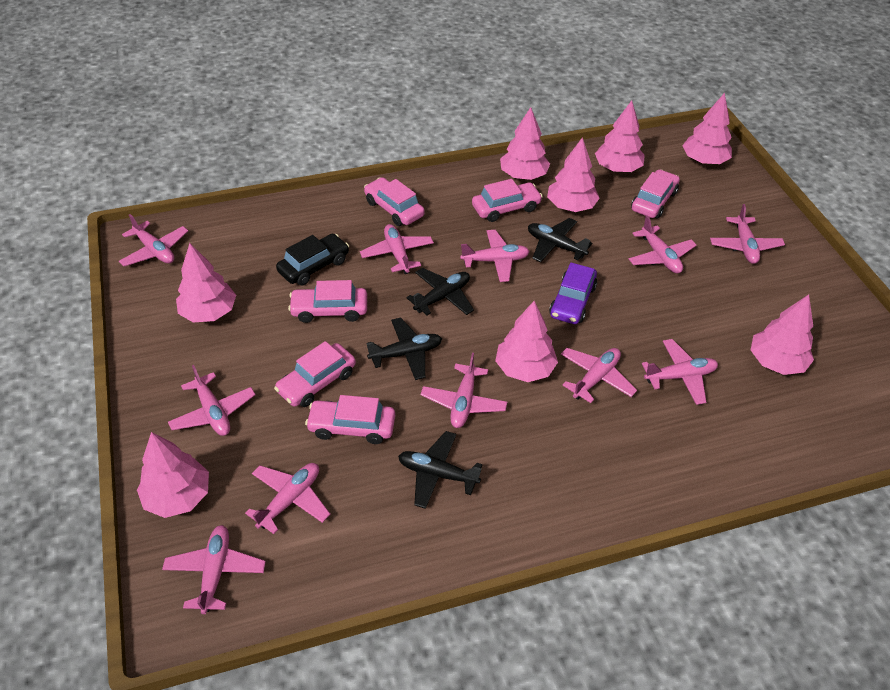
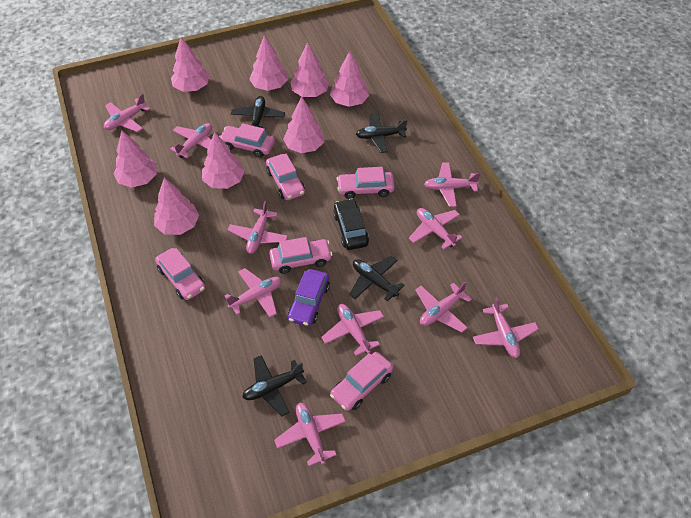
pink plane: [119,214,188,266] [162,525,266,614] [168,365,256,436] [245,463,330,534] [360,224,434,274] [421,353,507,428] [460,230,530,282] [561,348,637,403] [629,216,697,273] [642,339,718,405] [710,204,785,264] = 11 -> [104,93,150,132] [170,123,212,158] [224,268,282,317] [228,201,288,254] [274,403,346,466] [321,304,384,356] [409,208,463,249] [415,281,472,333] [424,162,480,207] [473,297,539,358] = 10

